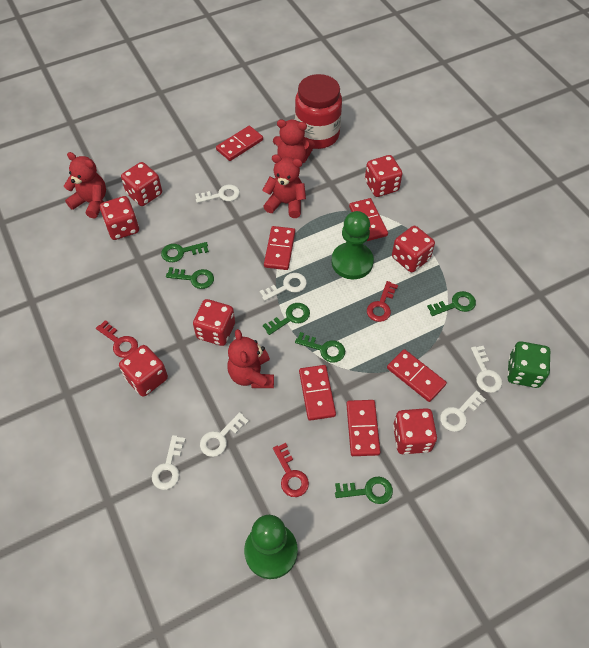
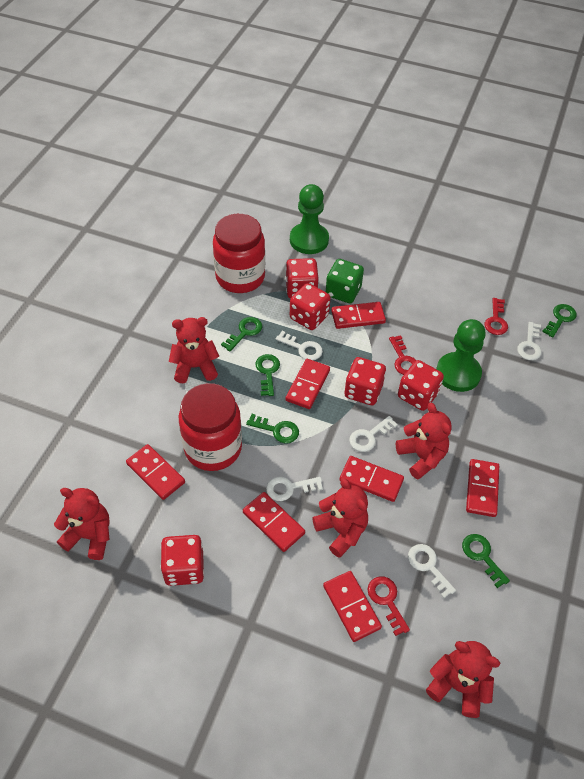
green key: [161,242,209,262] [166,267,214,289] [263,303,310,335] [295,332,345,363] [335,476,393,504] [427,291,476,316] = 6 -> [221,317,262,351] [246,414,299,443] [255,354,280,396] [462,534,510,588] [542,304,577,338] = 5
red dice: [100,196,139,240] [119,345,168,397] [121,162,162,206] [193,299,235,346] [365,155,402,197] [392,226,435,272] [393,408,437,454] = 7 -> [161,535,204,586] [285,258,319,299] [290,283,330,330] [345,357,386,405] [398,360,444,411] = 5
red domino: [216,126,263,161] [264,226,295,270] [299,365,336,421] [346,400,380,456] [349,198,388,241] [387,349,447,402] = 6 -> [126,444,185,500] [243,492,305,552] [285,359,330,409] [323,571,382,642] [331,302,386,329] [340,456,404,502] [466,459,499,517] = 7
red jar: [295,74,342,149] = 1 -> [179,383,242,471] [213,214,265,293] = 2
red teddy bear: [64,152,106,219] [227,329,274,388] [263,154,306,218] [273,120,315,164] = 4 -> [54,488,110,560] [169,317,219,383] [312,478,368,558] [396,403,452,480] [426,641,500,718] = 5
white key: [152,435,186,490] [195,185,240,203] [200,412,249,457] [259,273,307,301] [440,390,486,432] [471,346,502,393] = 6 -> [266,477,323,501] [276,331,323,360] [349,416,398,452] [408,544,456,598] [517,322,542,360] = 5

